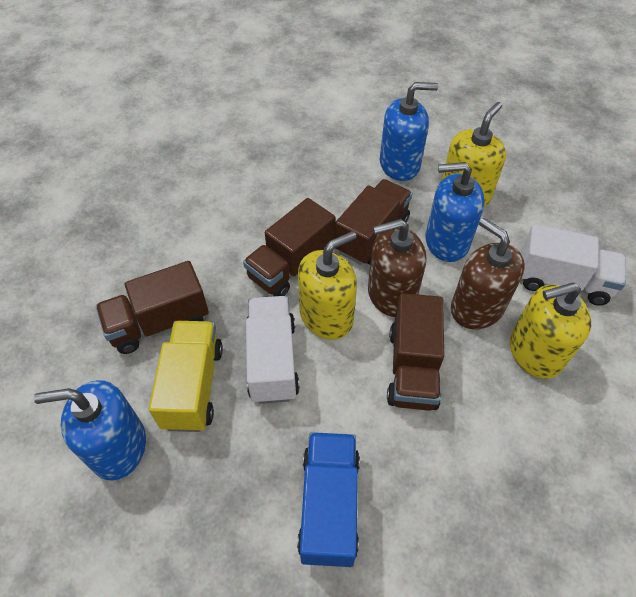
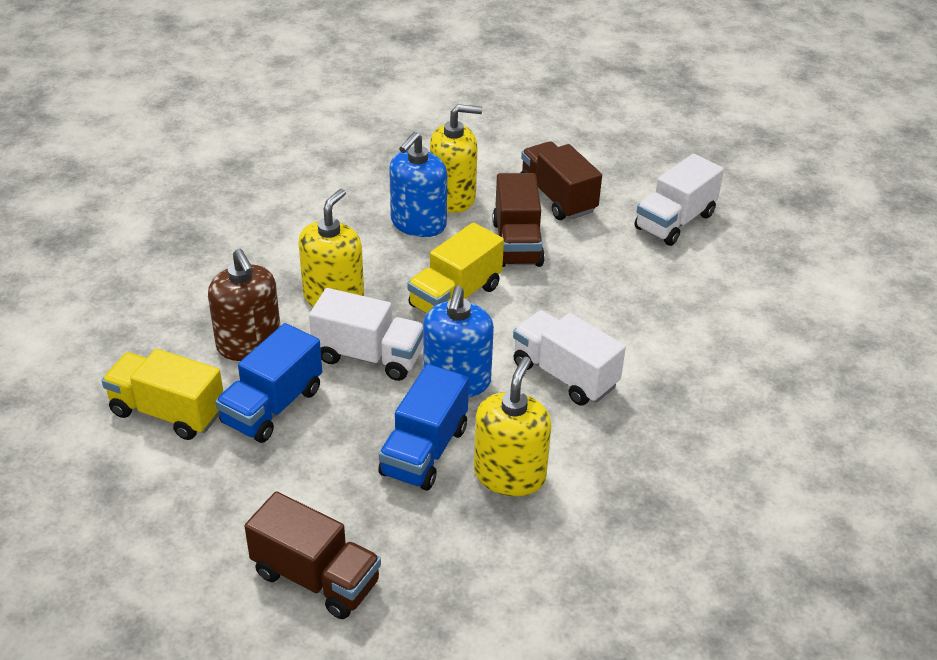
blue soap dispenser: [34,380,146,481] [380,82,438,181] [426,162,485,262] = 3 -> [389,132,447,237] [423,286,494,397] = 2
blue truck: [297,432,360,567] = 1 -> [215,323,322,443] [378,364,469,491] = 2
brown soap dispenser: [368,219,426,317] [451,218,525,329] = 2 -> [208,249,280,361] = 1
brown truck: [96,261,209,354] [243,198,336,296] [335,179,412,265] [387,293,444,411] = 4 -> [245,491,381,619] [492,173,545,267] [520,141,602,220] = 3
white truck: [246,296,300,404] [521,224,626,306] = 2 -> [309,288,423,381] [513,310,626,405] [635,154,724,246] = 3
yellow truck: [149,321,223,432] = 1 -> [102,349,223,440] [407,222,504,314] = 2

